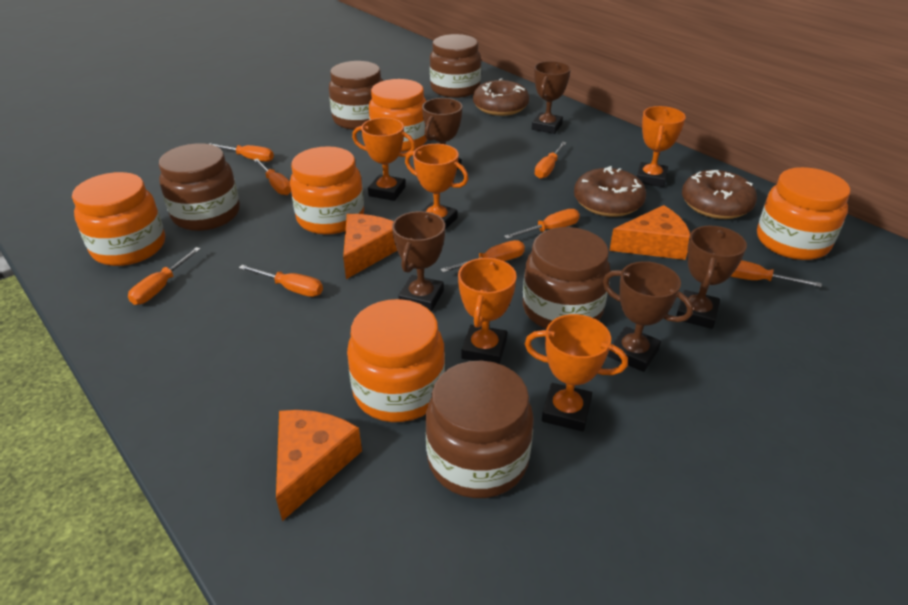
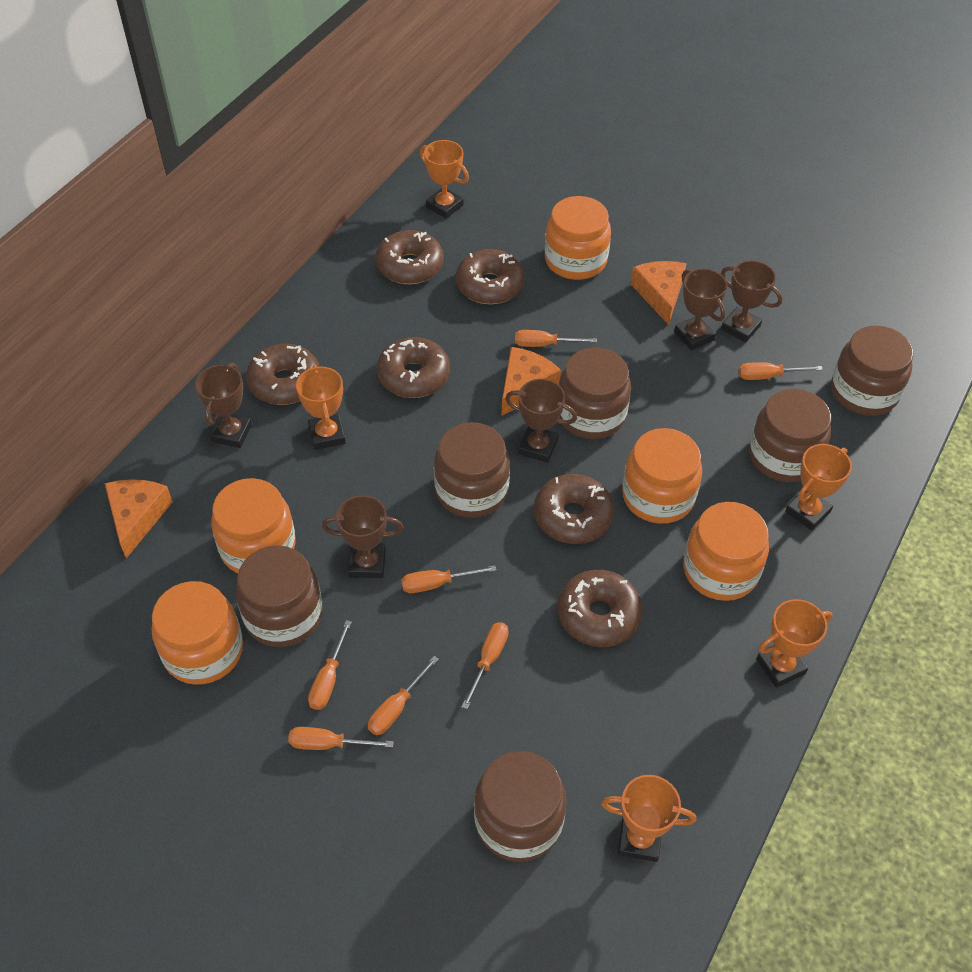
brown donut: [473,78,529,116] [574,166,646,217] [682,170,757,219] = 3 -> [246,344,320,405] [375,230,444,284] [377,337,450,398] [456,249,525,304] [534,474,614,544] [557,570,643,647] = 6
brown jar: [159,143,240,231] [329,61,383,130] [425,360,534,498] [430,34,481,98] [523,227,611,329] = 5 -> [236,545,323,647] [434,422,510,518] [474,751,566,862] [559,348,631,439] [749,389,831,482] [831,326,914,416] = 6
orange screwdriver: [128,247,201,305] [209,143,274,162] [239,265,323,297] [254,159,291,195] [440,240,525,273] [504,209,580,239] [535,142,567,179] [730,260,822,287] = 8 -> [288,727,394,750] [308,620,352,710] [368,656,439,735] [401,565,496,593] [462,622,509,709] [515,330,597,347] [739,362,823,380] = 7

